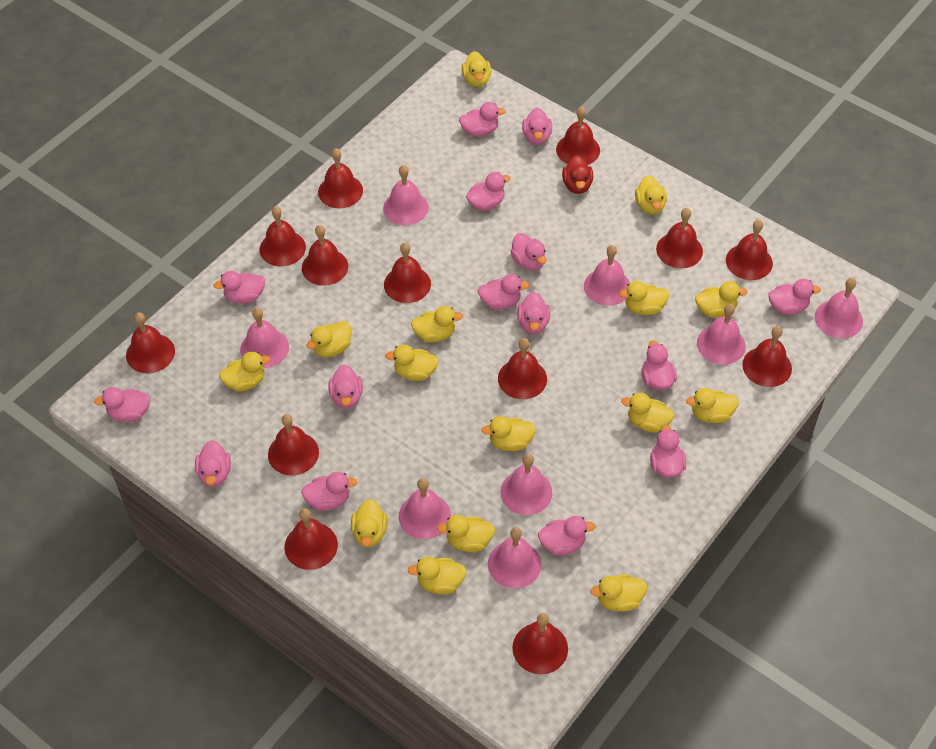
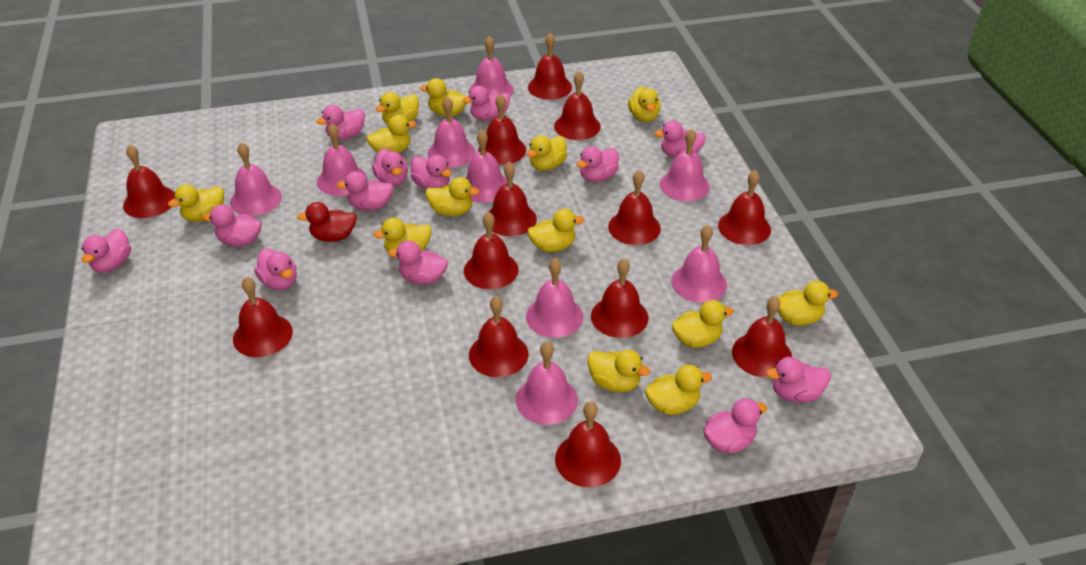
pink bell: [240,307,289,368] [383,165,429,225] [399,478,451,540] [488,527,541,589] [500,454,552,515] [584,245,630,306] [697,304,746,365] [815,278,863,339] = 8 -> [230,142,282,216] [317,123,367,196] [427,97,476,168] [465,130,507,203] [469,36,514,97] [516,341,578,425] [526,258,583,338] [660,129,710,201] [671,225,727,303] = 9
pink duck: [94,387,150,422] [195,440,231,487] [213,271,265,304] [301,472,357,511] [328,365,363,409] [459,102,506,137] [466,172,510,211] [478,274,529,310] [510,233,547,271] [517,292,550,334] [522,108,552,145] [538,516,595,556] [641,341,677,390] [650,425,686,478] [768,279,821,315] = 15 -> [82,228,131,273] [203,205,262,246] [254,248,297,290] [316,105,365,140] [336,171,393,210] [372,149,408,187] [388,241,448,285] [411,155,452,189] [462,86,510,121] [577,146,619,182] [654,121,706,158] [703,398,767,453] [766,357,831,402] = 13
yellow duck: [219,351,271,392] [306,321,352,357] [351,499,387,547] [385,344,439,381] [408,557,467,594] [411,306,463,343] [437,515,495,552] [462,51,491,87] [481,416,536,451] [590,574,647,612] [619,281,670,315] [621,393,674,432] [635,175,667,214] [686,388,739,423] [695,281,747,318] = 15 -> [168,185,224,222] [366,115,417,153] [373,218,431,252] [376,92,419,124] [420,78,467,117] [425,177,480,216] [527,135,567,171] [527,209,584,252] [587,350,650,392] [628,87,661,122] [645,365,712,415] [671,300,734,348] [777,281,838,325] = 13

